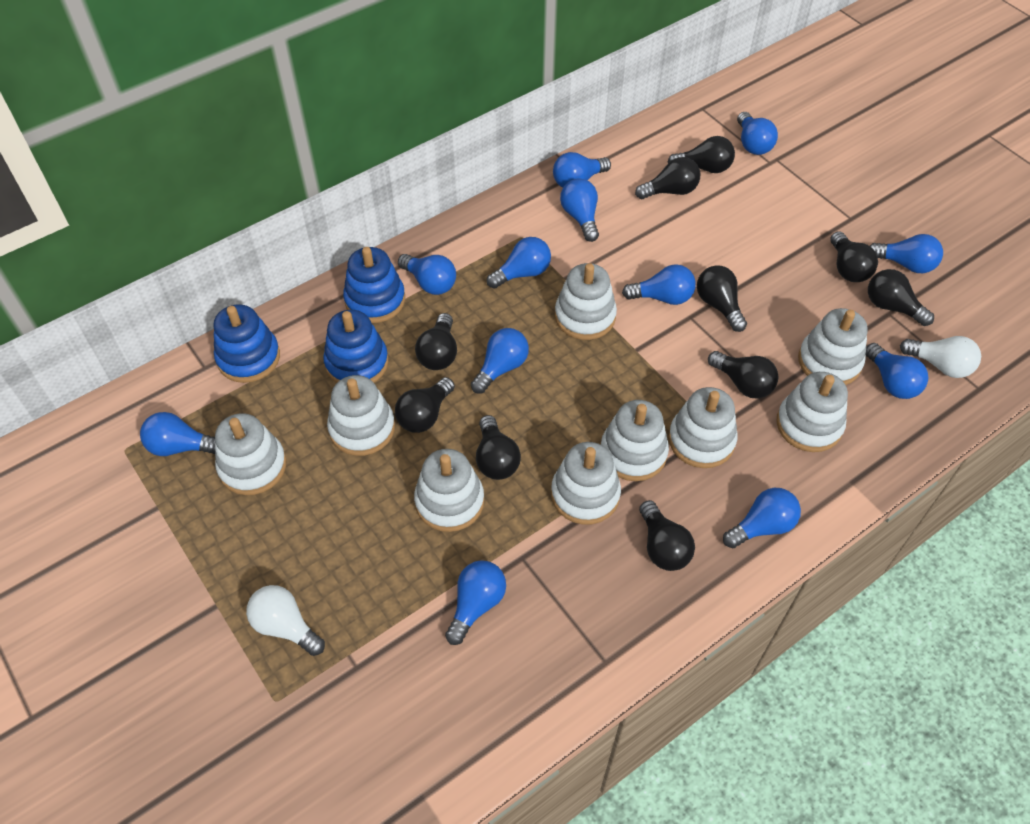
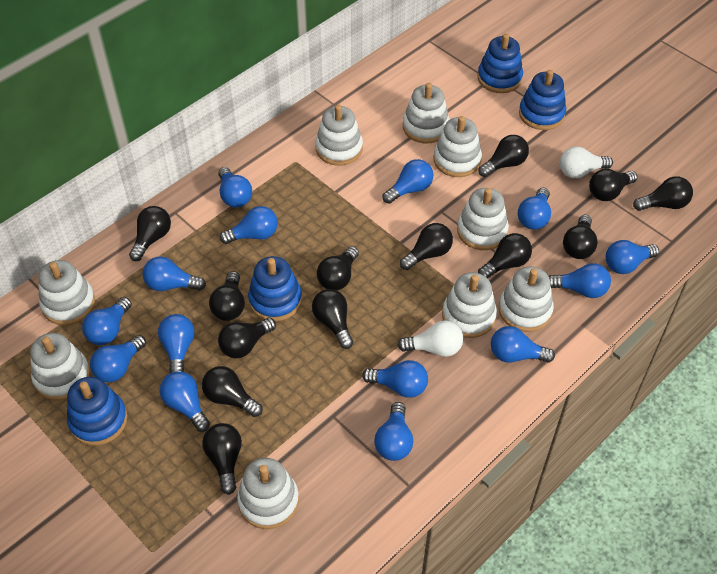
black light bulb: [395,377,455,433] [415,313,457,370] [476,415,521,480] [635,157,700,199] [639,500,695,571] [668,136,735,173] [697,265,747,332] [708,351,778,399] [830,231,878,282] [868,269,934,326] = 10 -> [129,206,171,261] [202,366,263,417] [202,423,242,495] [209,271,245,321] [218,317,276,358] [312,289,353,349] [317,246,359,290] [400,223,453,270] [478,135,529,177] [478,233,532,278] [563,215,598,259] [589,169,637,201] [633,176,693,211] = 13
blue light bulb: [140,412,215,456] [398,254,456,295] [445,560,506,645] [471,328,529,394] [487,237,551,289] [553,152,611,188] [560,178,599,242] [622,264,696,305] [723,488,801,548] [737,112,778,155] [865,343,928,399] [870,234,943,273] = 12 -> [82,297,132,345] [90,335,146,382] [142,257,206,291] [158,314,195,373] [160,371,210,432] [218,167,252,208] [220,206,278,244] [362,360,428,398] [374,402,413,461] [383,159,433,204] [491,326,555,363] [518,188,551,230] [549,263,611,298] [606,240,659,274] = 14
blue stacking toy: [214,304,280,383] [323,310,388,383] [343,247,405,323] = 3 -> [67,377,127,446] [248,256,302,321] [478,34,523,93] [519,70,566,130] = 4

